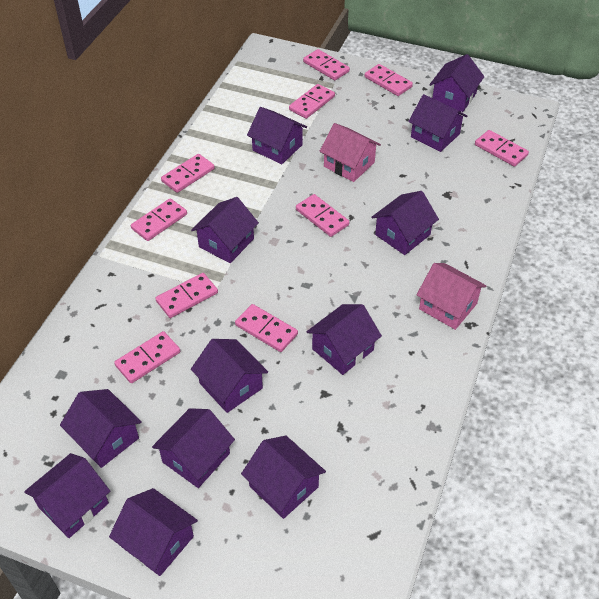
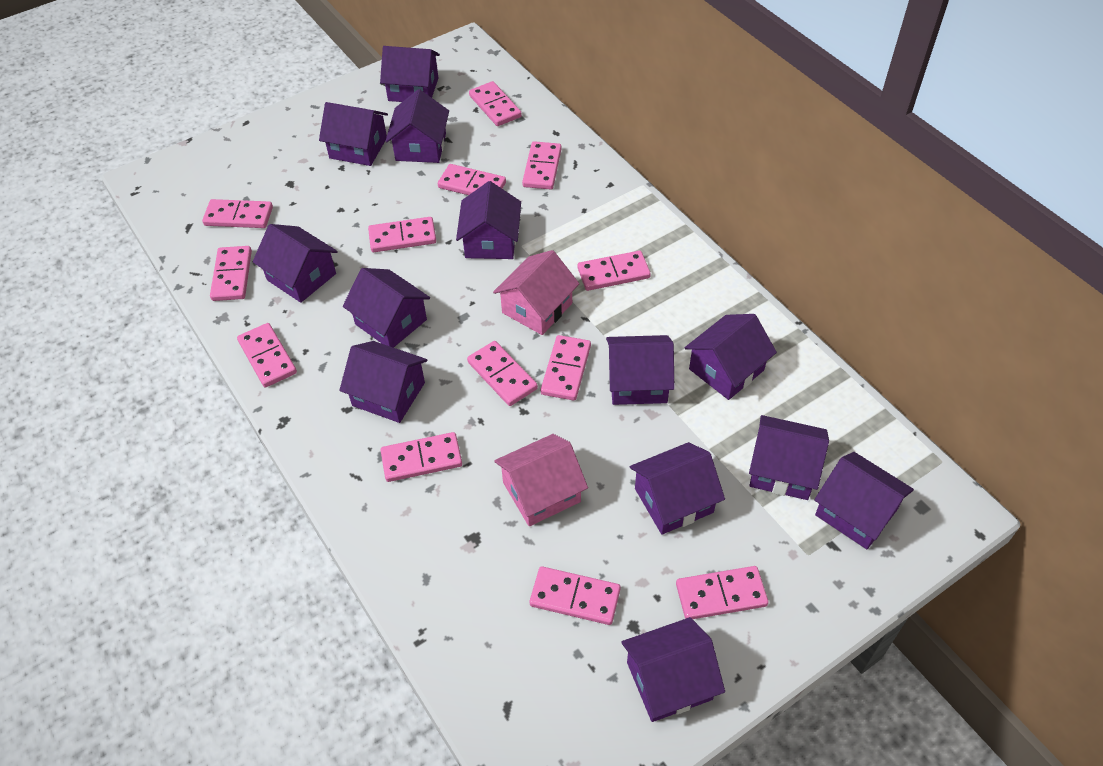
pink domino: [114,331,180,383] [131,198,187,241] [155,273,218,318] [161,154,215,193] [235,304,298,352] [289,84,335,119] [296,194,349,237] [303,49,350,80] [365,64,413,96] [475,130,529,167] = 10 -> [202,199,273,228] [210,246,252,301] [237,323,297,388] [368,217,436,252] [381,432,462,482] [438,164,506,195] [467,341,538,406] [469,81,522,126] [522,141,562,190] [529,566,620,625] [541,335,591,401] [578,251,651,291] [676,566,768,619] = 13
purple house: [24,453,110,538] [60,389,142,468] [109,488,198,576] [152,408,235,488] [191,197,259,263] [191,339,268,413] [241,436,326,519] [247,107,307,164] [307,304,382,375] [371,191,439,255] [408,94,467,152] [429,54,484,112] = 12 -> [253,224,338,303] [319,102,388,166] [339,341,427,423] [343,268,430,348] [380,46,440,102] [385,89,449,163] [456,181,521,259] [606,335,675,405] [621,617,725,722] [630,442,725,535] [685,314,777,400] [749,415,829,500] [814,452,914,549] = 13

